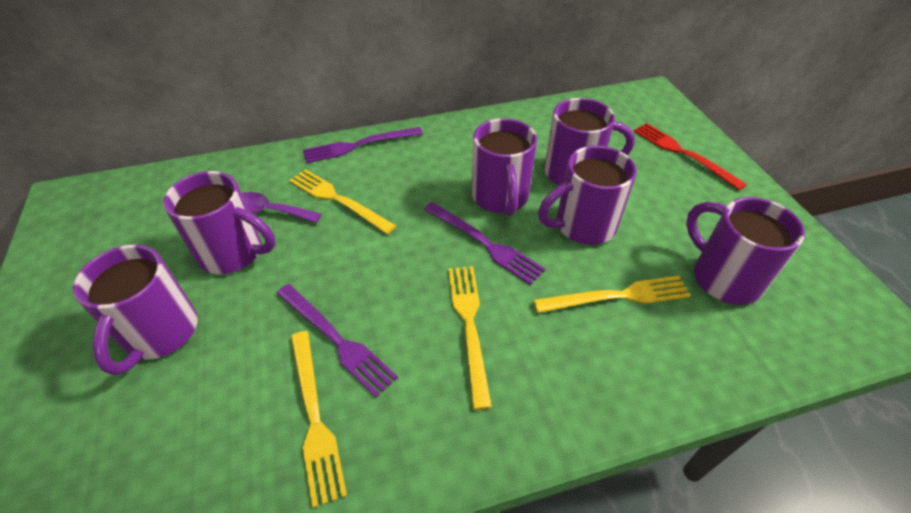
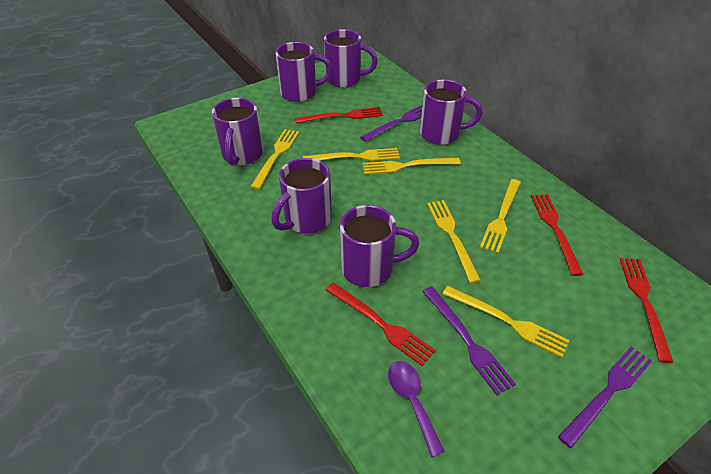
red fork: [634,123,747,191] = 1 -> [294,107,383,123] [326,283,436,366] [531,194,584,276] [620,258,673,363] = 4
yellow fork: [289,169,396,234] [291,331,347,508] [448,266,492,410] [534,276,691,313] = 4 -> [250,129,299,190] [303,148,400,161] [362,158,461,175] [427,200,481,283] [443,286,570,358] [480,179,521,253] = 6

